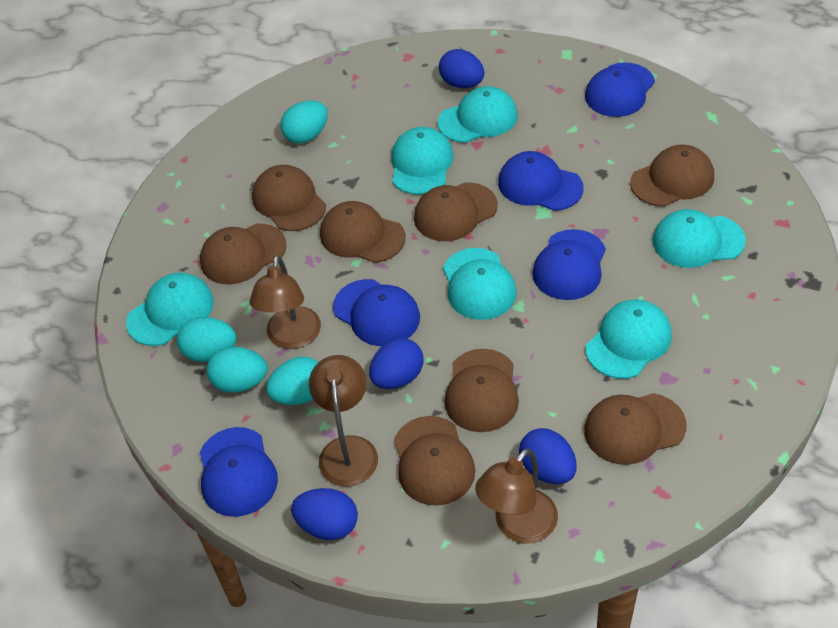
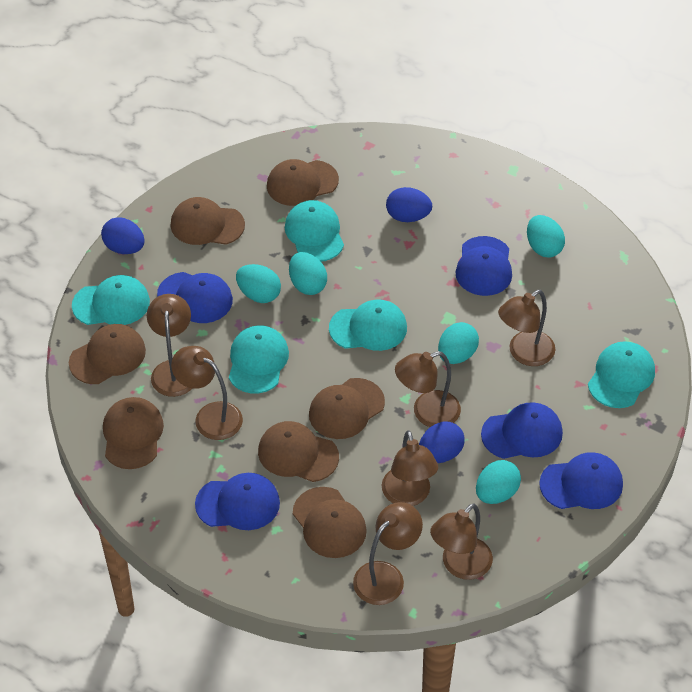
blue egg: [291,488,358,540] [369,338,423,389] [439,49,484,88] [519,428,577,484] = 4 -> [101,217,145,254] [386,187,432,222] [419,422,465,463] = 3
brown cap: [200,224,287,284] [252,165,326,231] [320,201,406,263] [394,416,475,506] [414,183,498,241] [445,349,519,432] [584,393,686,465] [630,144,714,207] = 8 -> [69,324,146,384] [103,397,164,469] [170,197,245,245] [258,421,339,482] [267,159,339,206] [293,487,367,558] [309,378,385,439] = 7
brown lamp: [249,255,321,349] [309,355,378,487] [475,448,558,543] = 3 -> [147,294,192,397] [171,346,243,440] [353,502,423,605] [382,430,438,506] [395,351,461,427] [430,503,493,580] [498,290,555,366] = 7
turquoise cap: [126,273,214,346] [391,127,454,195] [438,86,518,143] [443,248,517,320] [586,300,672,379] [653,209,746,268] = 6 -> [72,275,150,325] [229,326,289,393] [285,200,344,262] [329,299,407,351] [588,341,655,408] = 5
turquoise egg: [177,317,236,362] [206,347,268,393] [266,356,318,405] [280,101,328,144] = 4 -> [236,264,281,303] [289,252,327,295] [438,322,479,364] [476,460,521,504] [527,215,565,258] = 5

